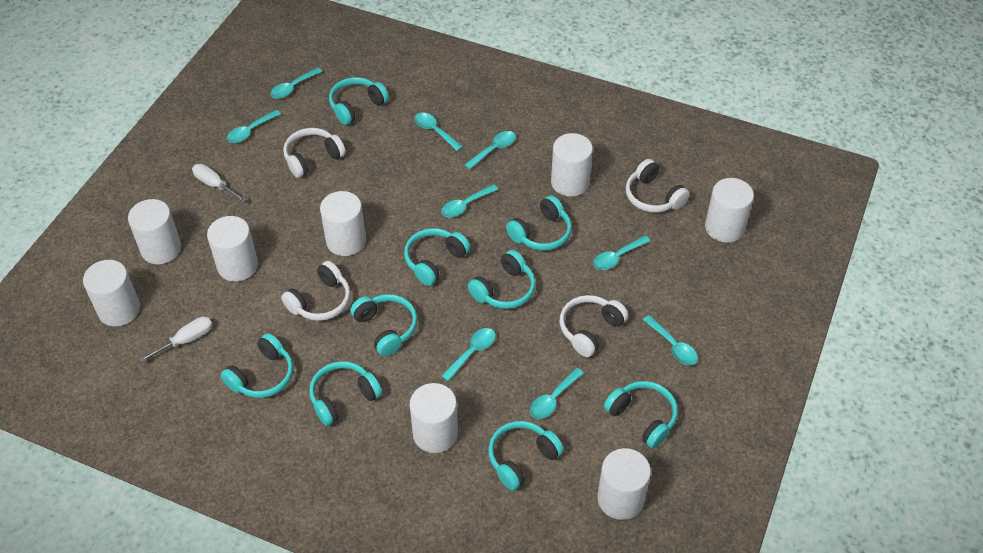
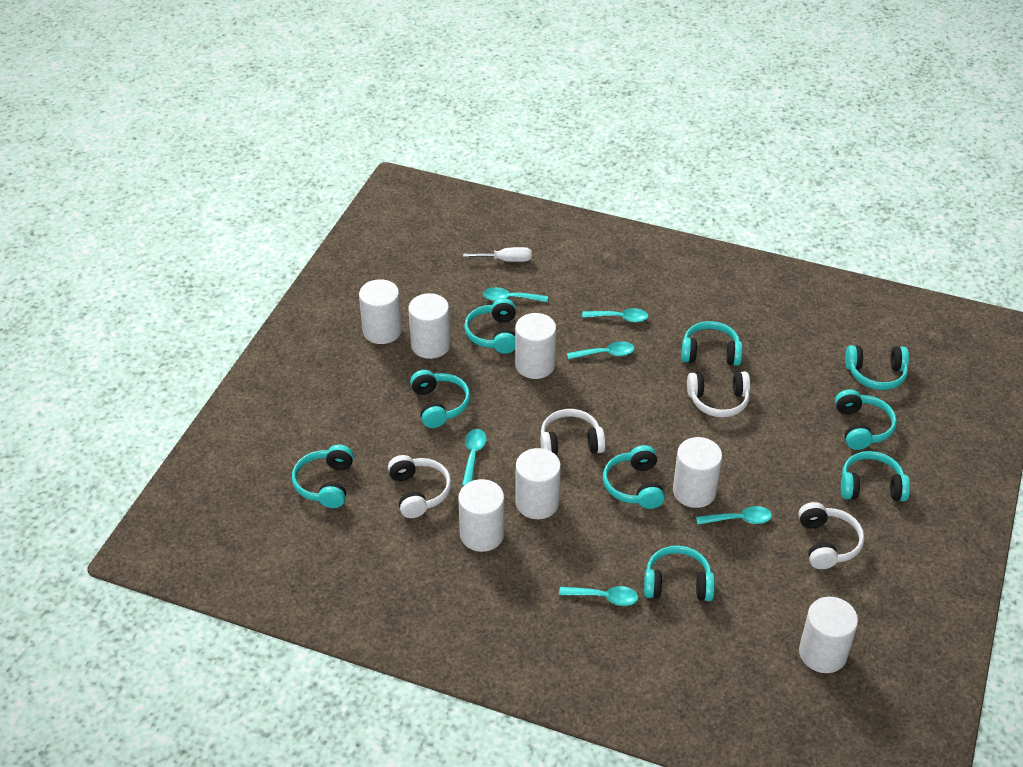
turquoise spoon: [227,110,281,143] [270,68,323,99] [414,112,463,151] [441,184,498,217] [441,328,495,381] [465,131,516,169] [530,368,584,419] [593,236,650,270] [643,315,698,365] = 9 -> [462,429,487,486] [483,287,548,302] [559,586,638,606] [567,341,634,359] [582,308,648,322] [696,506,772,525] = 6
white cylinder: [83,260,140,327] [128,199,181,264] [207,216,258,282] [320,191,366,256] [410,383,458,453] [551,133,593,197] [598,448,651,520] [705,178,754,243] = 8 -> [359,279,402,344] [408,293,451,359] [458,479,505,552] [515,313,556,379] [516,448,561,519] [673,437,722,508] [799,597,858,673] = 7
white screwdriver: [139,316,213,363] [192,164,247,202] = 2 -> [463,247,532,262] = 1

